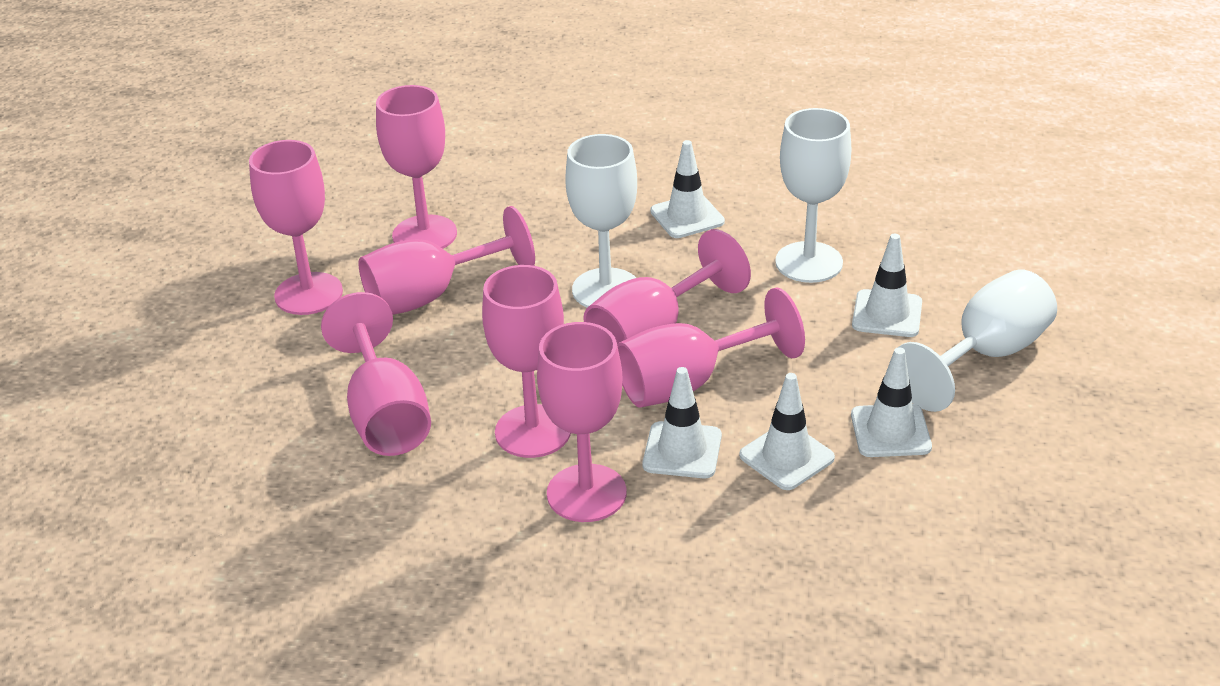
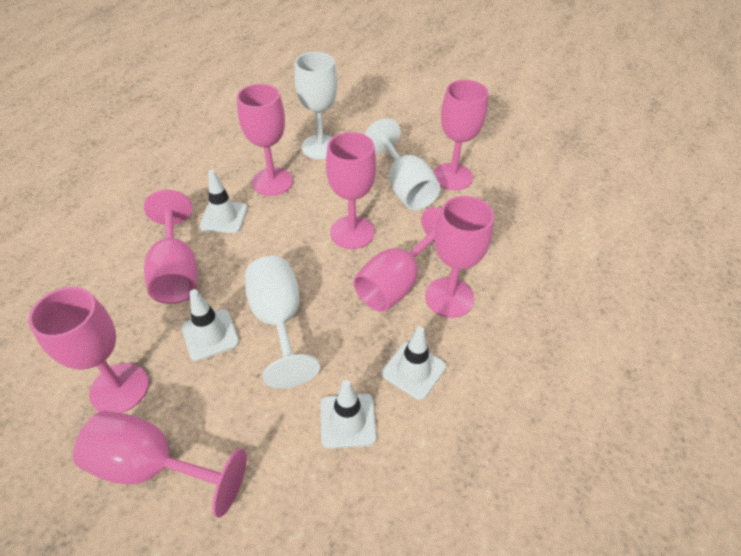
white traffic cone: [642,367,722,478] [650,140,725,238] [739,373,835,490] [851,347,932,457] [852,234,922,337] = 5 -> [182,289,239,361] [199,170,248,233] [320,380,377,449] [382,327,446,400] = 4

